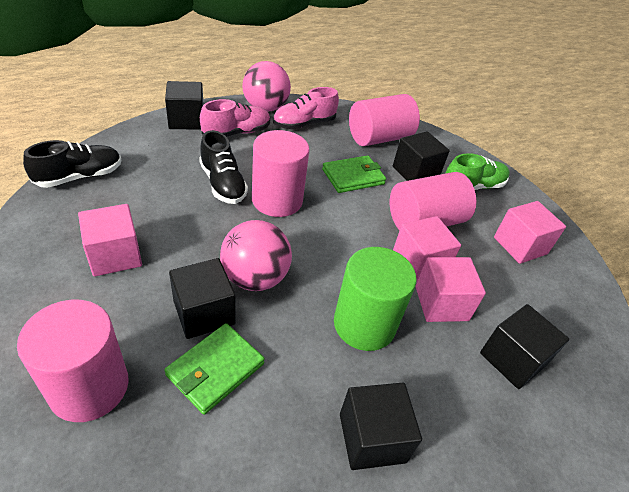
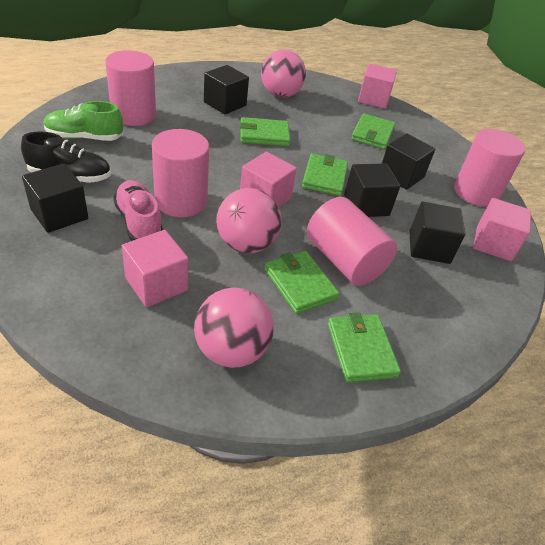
black shoe: [23,140,121,188] [199,130,248,204] = 2 -> [21,132,111,183] = 1
green cylinder: [334,247,416,351] = 1 -> none = 0
green wallet: [165,323,265,415] [322,155,386,193] = 2 -> [240,117,291,146] [264,251,340,314] [302,153,348,196] [328,312,401,383] [351,113,395,149] = 5
pink ball: [220,220,292,291] [242,61,291,112] = 2 -> [194,288,274,368] [216,188,282,253] [261,49,306,98] = 3
pink shoe: [200,99,270,137] [273,87,339,129] = 2 -> [113,180,163,241] = 1

